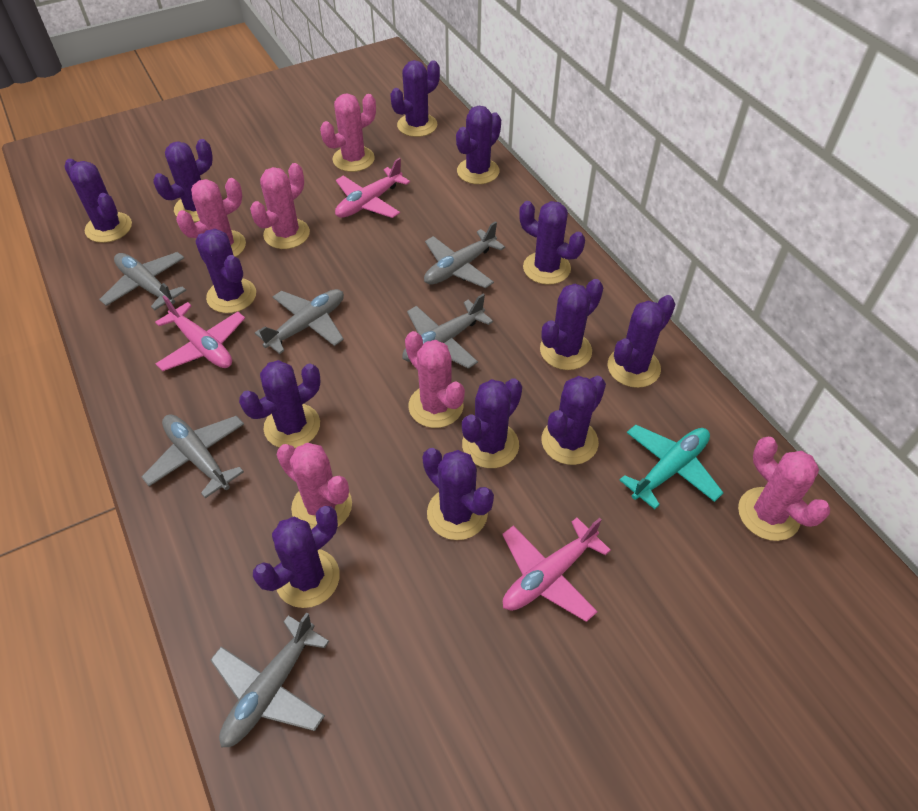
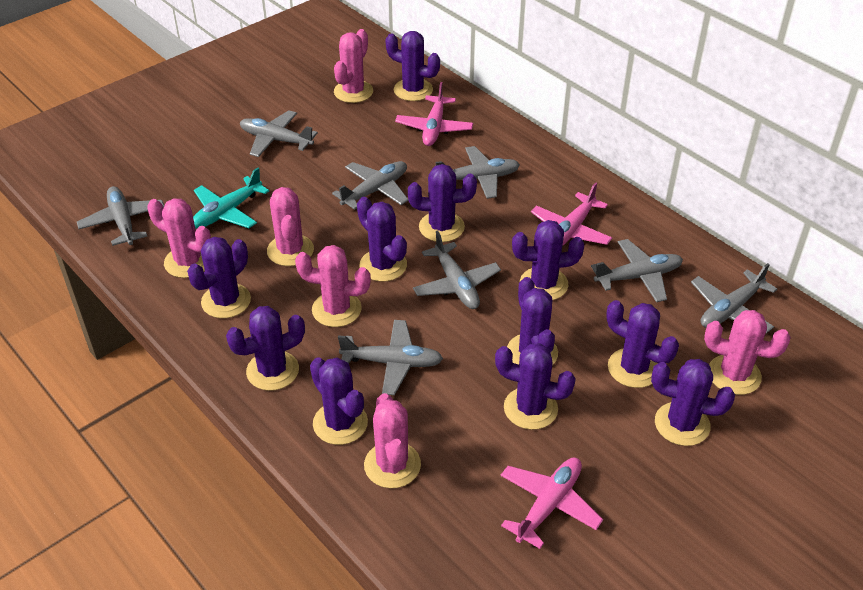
grey plane: [99,252,186,310] [142,414,244,498] [211,613,329,748] [255,289,344,354] [403,294,493,369] [424,221,505,288] = 6 -> [77,186,164,246] [240,110,318,157] [332,161,409,210] [338,320,443,395] [413,230,501,309] [435,146,520,199] [591,239,683,302] [691,263,777,333] = 8
purple cactus: [64,159,132,243] [154,139,213,222] [195,229,256,313] [239,360,320,448] [253,506,340,608] [390,60,440,137] [422,448,494,540] [456,106,501,184] [462,378,522,468] [519,201,585,285] [540,279,603,370] [541,376,606,465] [608,295,676,388] = 13 -> [187,237,251,318] [226,306,305,391] [310,358,368,445] [357,197,407,282] [385,31,440,101] [408,164,477,242] [495,343,576,430] [507,277,558,365] [512,220,584,300] [606,300,679,388] [651,359,735,446] = 11

